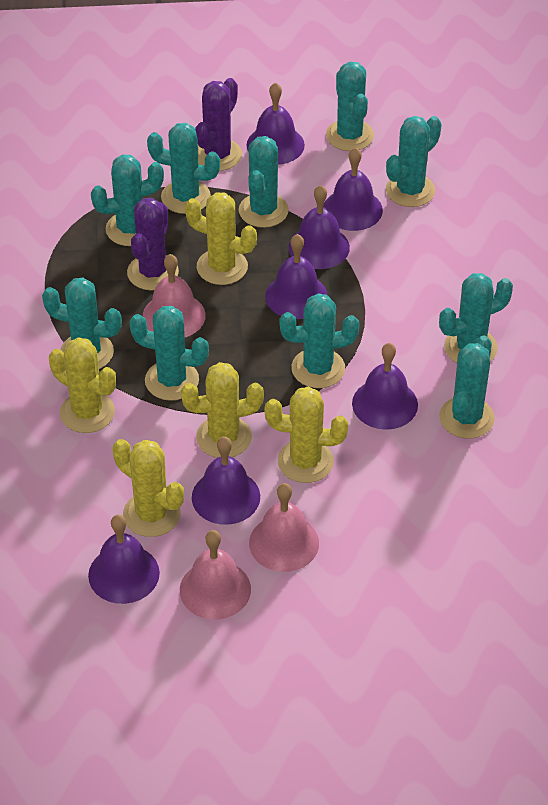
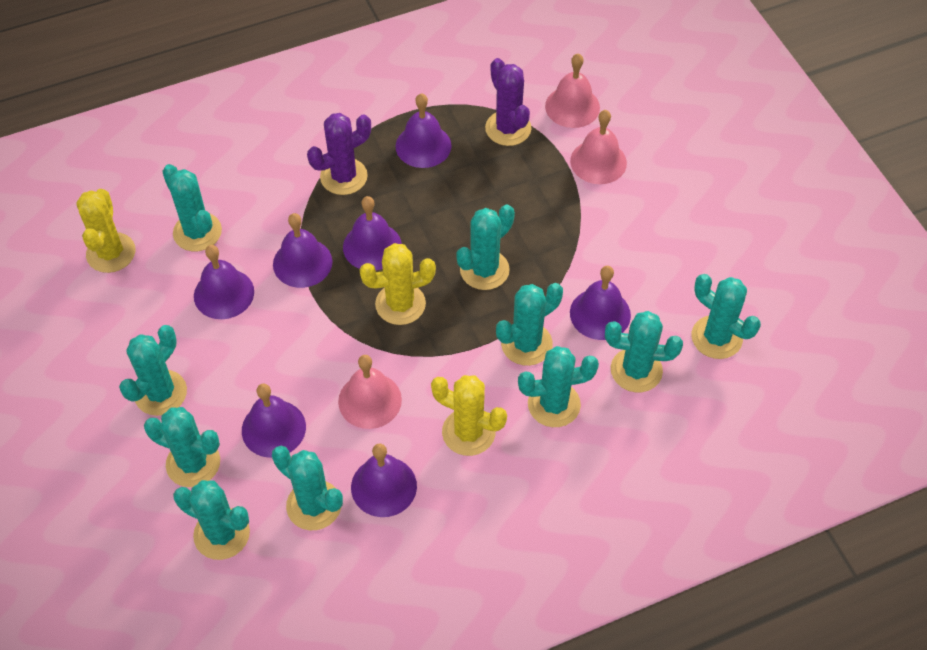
yellow cactus: [49,337,116,433] [113,439,184,537] [181,362,264,458] [185,192,257,285] [265,386,349,483] = 5 -> [76,189,135,273] [360,243,436,325] [431,375,507,456] = 3

